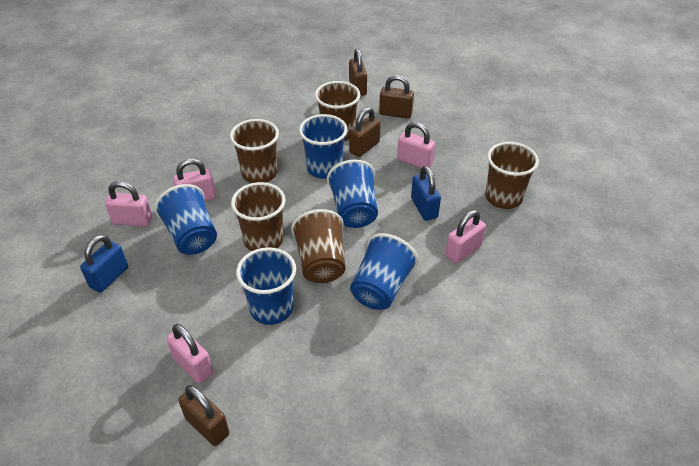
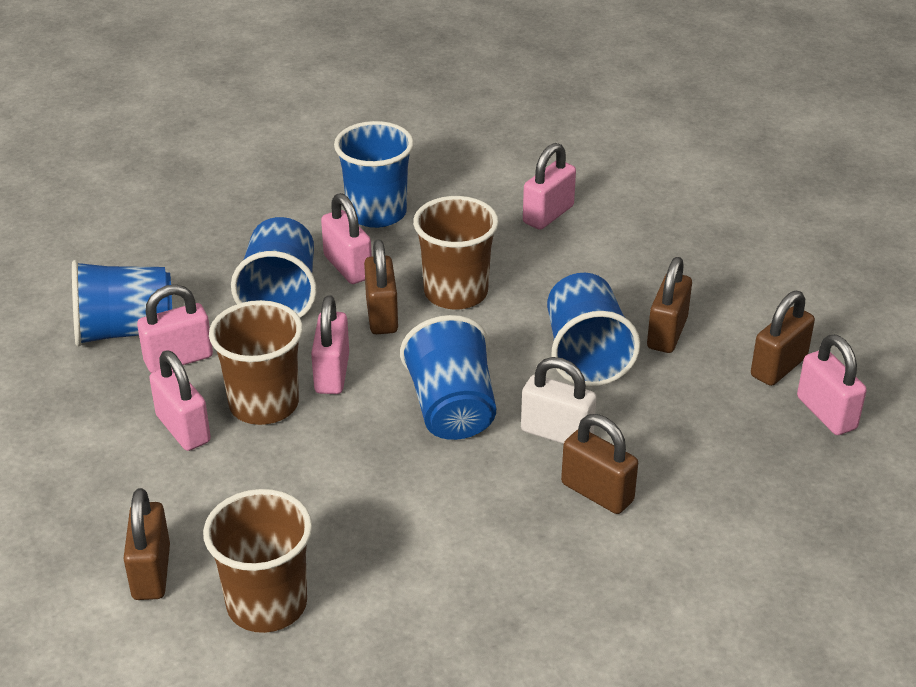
blue padlock: [80,234,128,293] [411,166,441,221] = 2 -> none = 0
brown cup: [230,119,279,183] [231,182,286,251] [291,209,345,283] [315,81,360,141] [485,142,539,209] = 5 -> [203,489,312,633] [209,300,303,425] [413,196,499,310] = 3
brown padlock: [178,385,229,446] [349,49,367,96] [349,107,381,157] [379,75,414,119] = 4 -> [123,488,170,600] [364,239,398,334] [561,414,638,514] [647,257,692,353] [751,291,815,386] = 5
pink padlock: [105,181,152,227] [166,324,213,383] [173,158,216,201] [397,122,435,168] [445,210,486,264] = 5 -> [137,284,213,373] [149,350,211,451] [311,295,349,394] [321,193,372,284] [523,143,576,230] [797,334,867,435] = 6
white padlock: none = 0 -> [521,357,597,444] = 1

